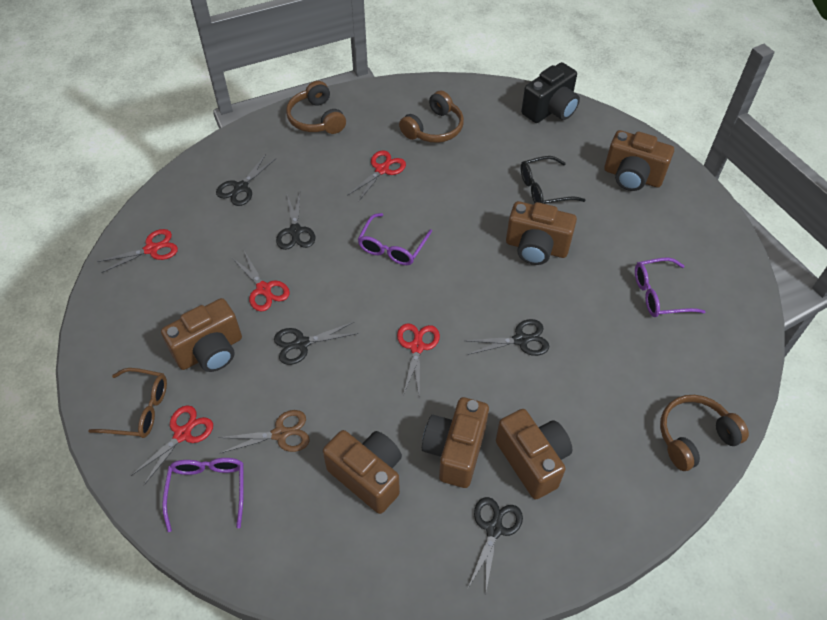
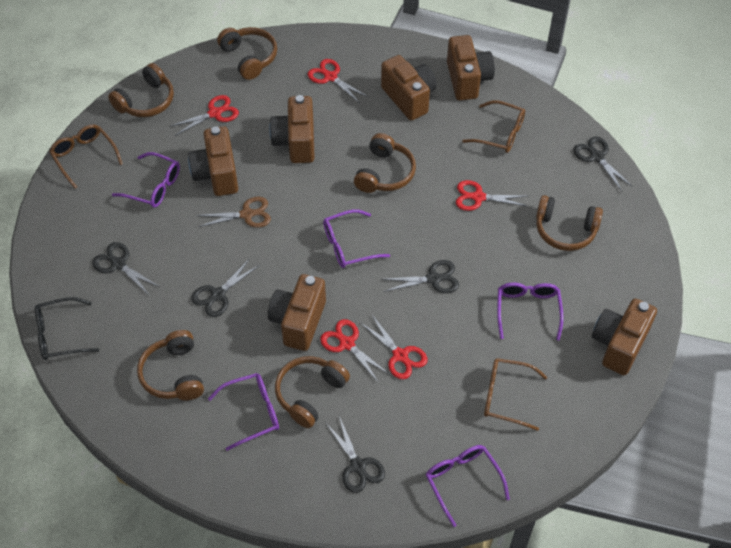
black camera: [521,62,580,123] = 1 -> none = 0
brown glasses: [89,368,167,438] = 1 -> [49,124,123,189] [462,100,525,153] [484,358,547,431] = 3
brown headphones: [286,81,346,134] [399,90,464,143] [660,395,749,471] = 3 -> [108,63,174,117] [137,330,204,400] [217,27,277,80] [275,356,350,428] [354,133,416,193] [536,195,603,251] = 6
purple glasses: [162,458,244,532] [357,213,432,265] [635,257,706,317] = 3 -> [112,152,180,208] [208,373,279,451] [323,209,390,268] [426,445,510,527] [497,283,564,340] = 5

